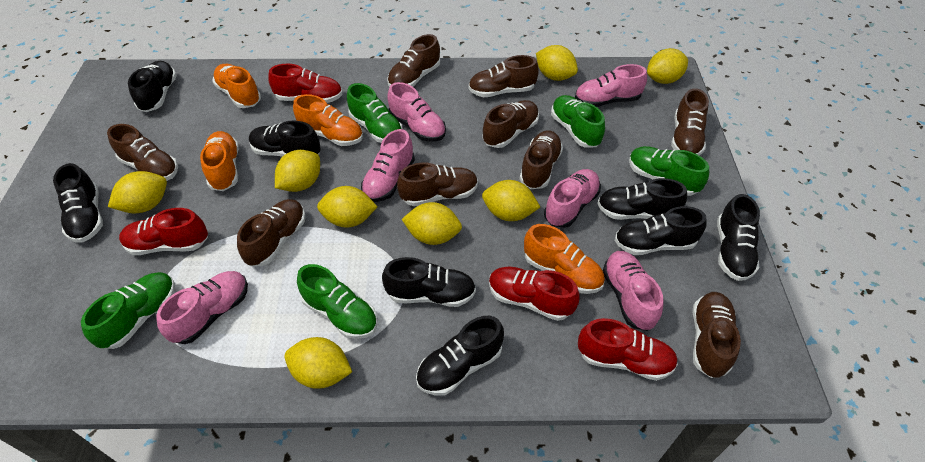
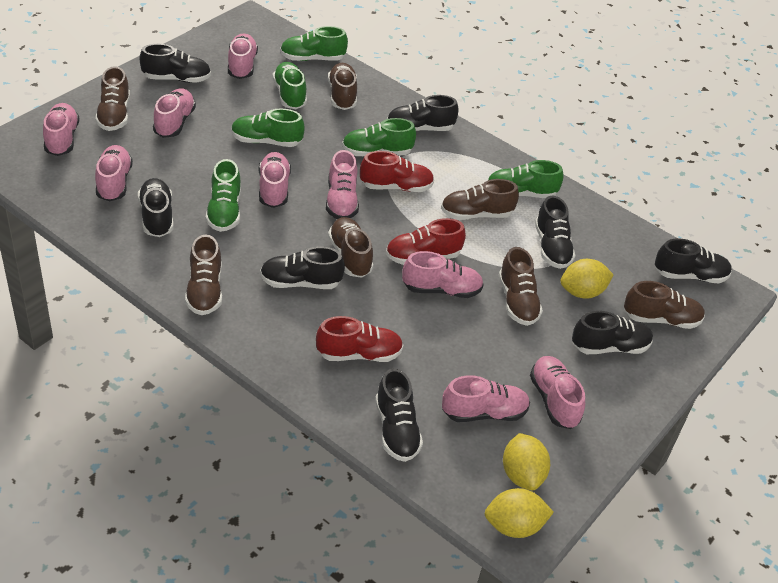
brown shoe: [107,124,178,181] [237,199,306,266] [388,34,440,87] [397,162,478,206] [468,55,539,97] [483,100,539,148] [520,130,563,189] [671,88,709,156] [692,292,741,378] = 9 -> [95,66,130,131] [185,234,222,315] [328,63,357,110] [328,217,373,278] [441,179,519,220] [499,247,543,326] [624,281,705,329] = 7
green shoe: [81,272,175,349] [297,264,377,339] [347,83,403,143] [551,95,605,148] [629,146,709,196] = 5 -> [206,159,241,232] [231,108,305,147] [273,62,307,109] [280,26,348,61] [342,118,416,156] [487,160,563,198] = 6
orange shoe: [200,131,239,191] [212,64,261,108] [293,94,363,146] [524,224,605,294] = 4 -> none = 0
pink shoe: [156,271,248,344] [361,129,415,202] [387,82,446,141] [544,169,601,228] [575,64,647,107] [603,251,663,331] = 6 -> [43,103,80,156] [95,145,133,201] [153,88,196,138] [228,34,258,79] [259,152,291,208] [326,150,359,219] [402,251,484,298] [442,375,530,422] [530,356,585,429] = 9
red shoe: [119,208,208,255] [268,64,342,103] [489,266,580,321] [578,318,678,381] = 4 -> [316,316,403,362] [360,151,434,192] [386,218,466,265] = 3
yellow lemon: [108,171,167,213] [275,150,320,192] [284,337,352,389] [317,186,377,228] [402,202,462,245] [482,180,540,221] [536,45,578,81] [647,48,688,84] = 8 -> [485,488,554,538] [503,433,550,490] [560,259,614,299] = 3

